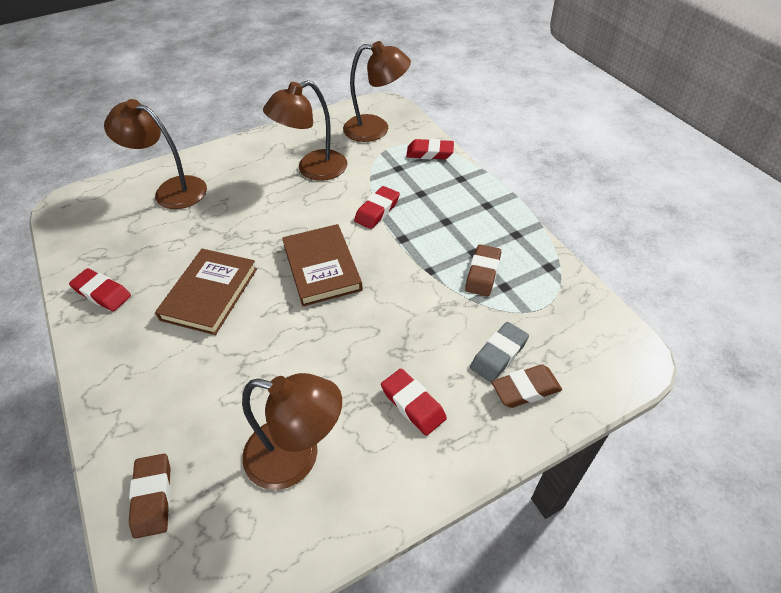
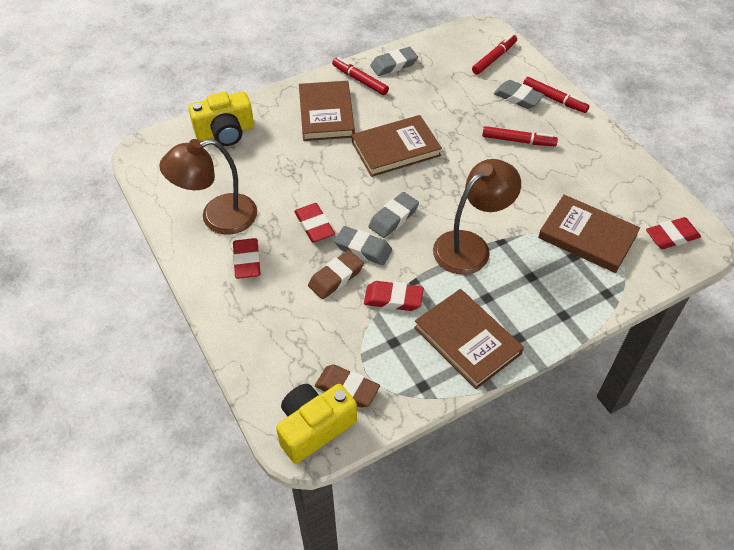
brown book: [155,249,257,335] [282,224,363,306] = 2 -> [299,81,355,141] [352,115,442,177] [414,289,524,389] [538,195,640,273] = 4
brown eraser: [129,454,171,539] [465,244,501,296] [492,364,562,408] = 3 -> [308,250,364,299] [315,365,380,408] = 2
brown lamp: [104,99,207,209] [242,373,342,490] [263,80,348,181] [343,41,411,142] = 4 -> [159,139,257,235] [433,159,521,275] = 2
grey eraser: [470,322,529,382] = 1 -> [334,226,392,265] [368,192,419,238] [370,47,418,76] [494,80,544,109] = 4
red marker: none = 0 -> [332,57,389,95] [472,34,517,75] [482,126,558,146] [523,77,589,113] = 4
yellow camera: none = 0 -> [188,92,254,146] [276,384,357,463] = 2

